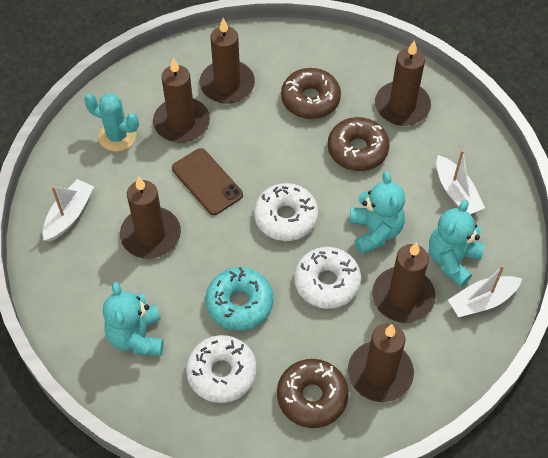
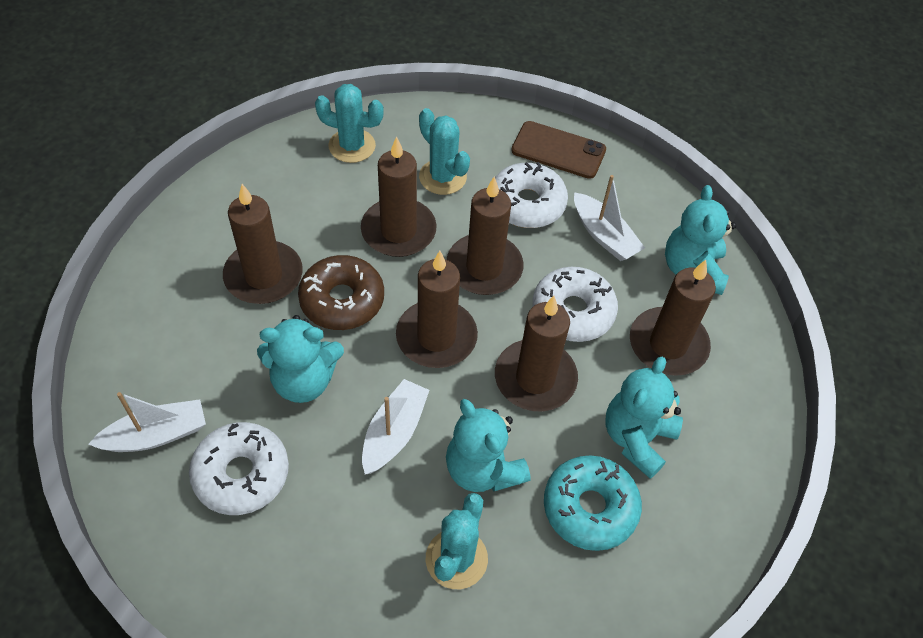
brown donut: [277,359,349,428] [281,68,341,119] [328,117,389,171] = 3 -> [298,255,384,330] = 1
turquoise cactus: [84,93,139,151] = 1 -> [315,84,384,163] [419,108,470,195] [426,493,488,589] = 3
turquoise teddy bear: [103,282,164,356] [349,171,405,254] [429,200,484,287] = 3 -> [257,315,344,403] [446,399,530,492] [605,357,683,479] [665,185,737,295] = 4

